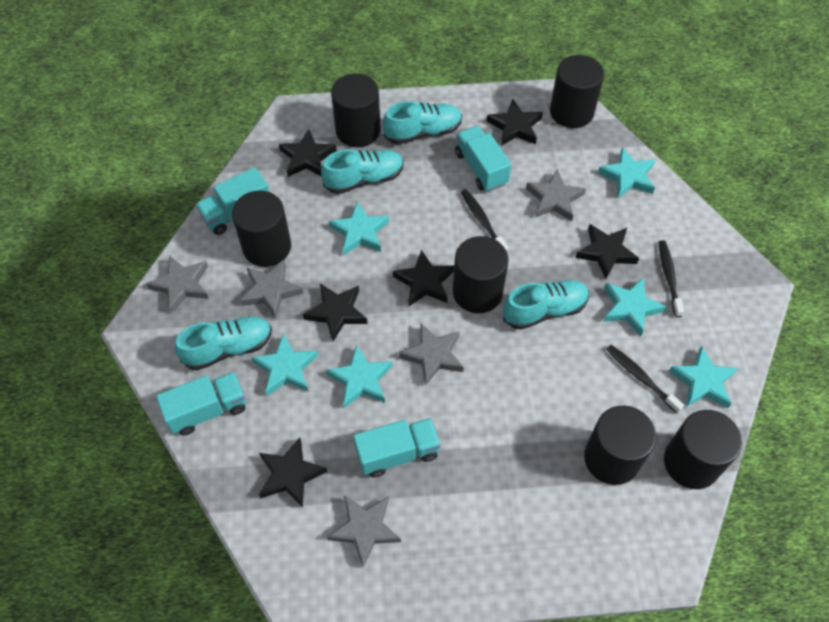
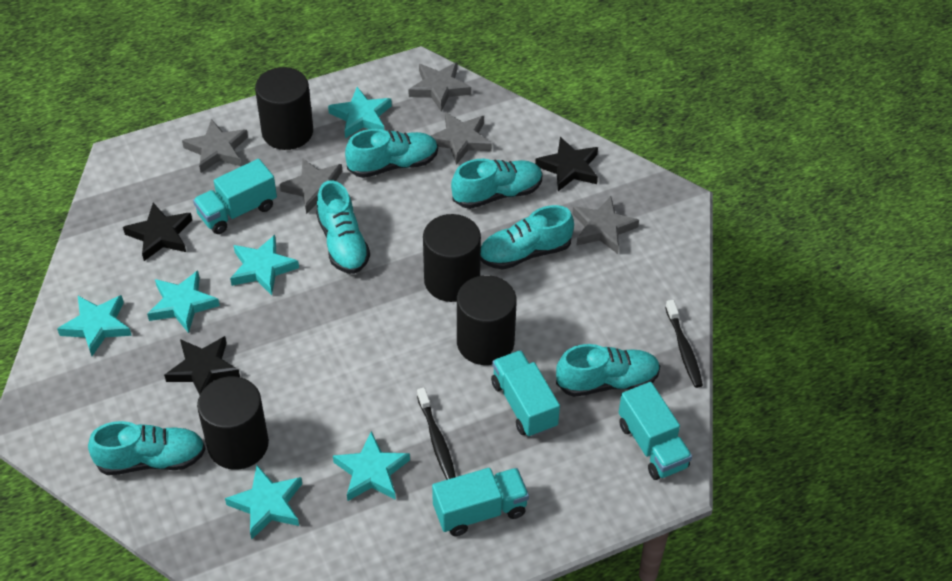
black cylinder: [232,190,291,267] [331,74,381,147] [453,236,509,313] [550,55,604,128] [584,406,656,485] [664,410,742,489] = 6 -> [197,376,269,470] [255,67,313,150] [423,214,481,302] [457,275,517,365] = 4
black star: [259,437,327,508] [279,129,337,177] [303,283,367,341] [393,249,454,307] [487,99,543,146] [576,224,639,279] = 6 -> [123,203,192,261] [164,336,240,395] [535,137,598,191] = 3
black toothbrush: [461,189,508,252] [606,345,684,413] [659,240,684,317] = 3 -> [417,388,456,480] [665,300,703,388] = 2
turquoise shoe: [175,316,272,370] [321,149,404,194] [383,101,462,144] [503,280,589,330] = 4 -> [88,421,206,475] [316,180,370,274] [345,129,438,178] [451,159,543,209] [480,205,574,270] [556,344,660,397] = 6

